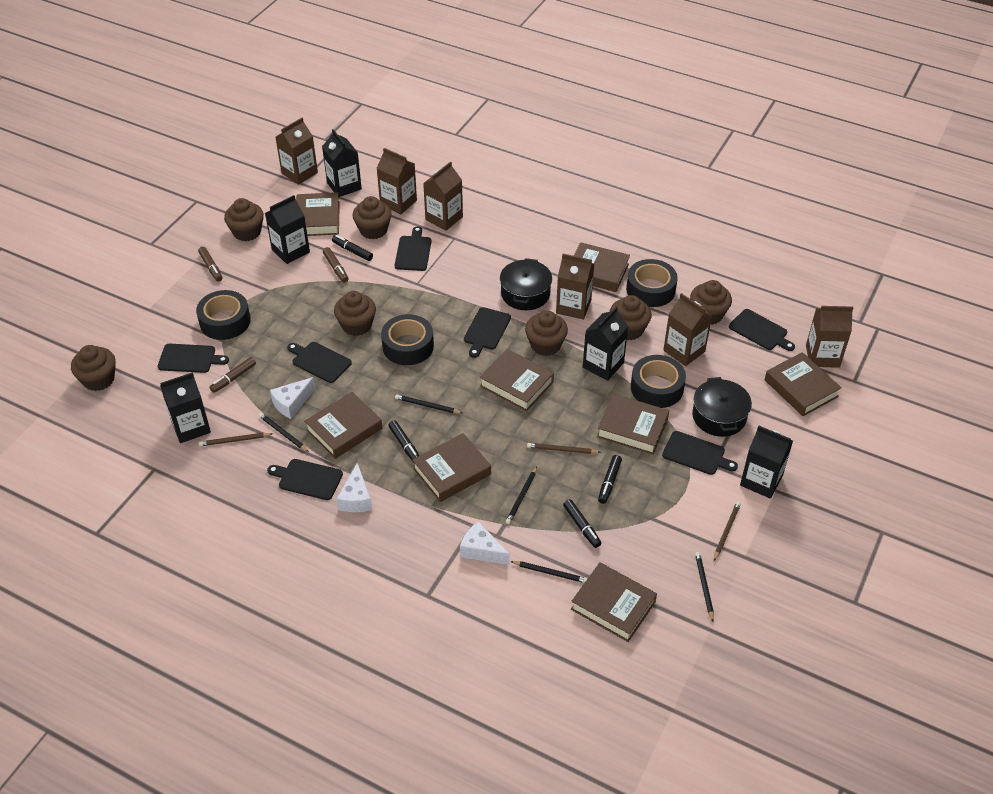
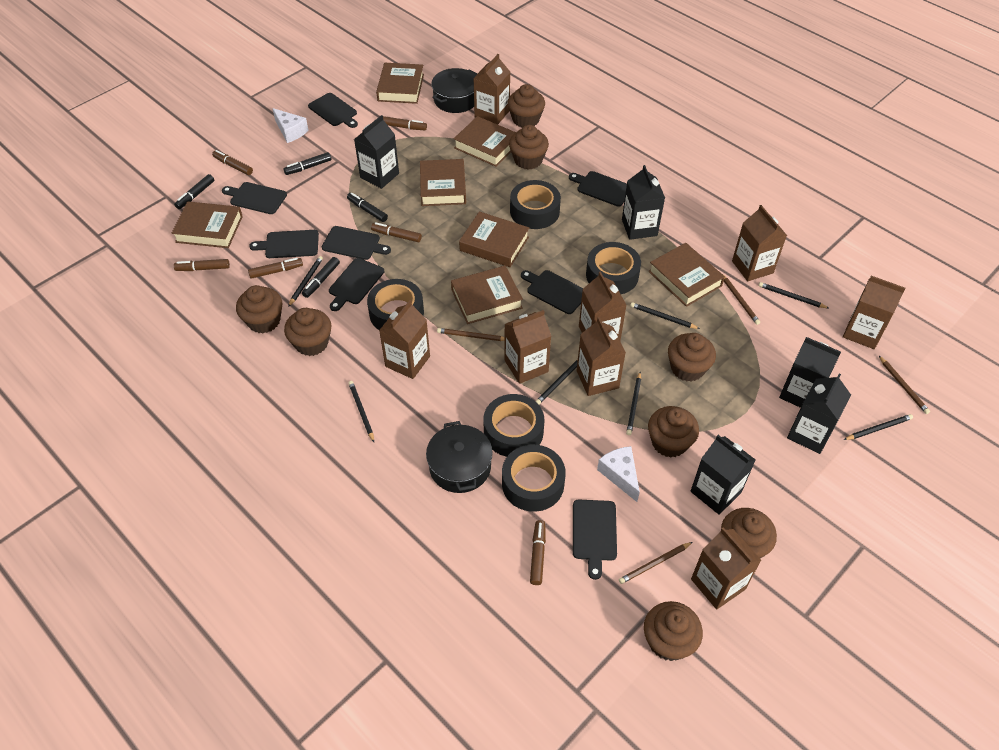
black cutting board: [158,344,229,373] [267,459,343,500] [287,342,352,383] [395,226,432,271] [464,307,511,358] [662,431,738,475] [729,309,795,351] = 7 -> [222,182,287,214] [249,230,319,258] [308,93,358,128] [322,226,391,260] [329,258,384,311] [521,270,583,314] [569,171,627,207] [573,499,617,580] = 8
black pencil: [259,413,309,452] [395,394,462,413] [505,467,537,524] [510,561,588,583] [695,552,714,622] = 5 -> [288,256,323,307] [348,381,374,442] [535,360,578,405] [626,372,641,435] [630,302,700,329] [759,282,830,309] [844,414,913,440] = 7
black tape: [196,290,251,340] [381,314,434,365] [626,259,678,307] [631,355,686,408] = 4 -> [367,279,424,330] [483,394,545,457] [502,445,566,512] [510,180,561,229] [586,242,641,294] = 5
brown book: [296,192,340,236] [304,392,382,459] [412,433,491,502] [480,349,554,411] [571,563,657,642] [574,242,630,292] [597,394,669,455] [764,352,842,416] = 8 -> [172,201,243,248] [376,63,424,104] [420,159,466,206] [451,266,523,324] [454,116,516,167] [459,211,529,267] [648,243,725,307] = 7
brown carton: [276,118,318,185] [377,148,417,214] [423,161,463,231] [556,254,594,320] [663,293,712,366] [806,306,853,368] = 6 -> [379,300,430,379] [473,54,510,125] [504,310,551,384] [577,317,626,396] [579,271,626,341] [691,527,761,609] [732,205,787,281] [843,276,905,349] = 8
brown cupcake: [71,345,116,391] [224,198,264,241] [334,291,376,336] [352,196,392,239] [525,310,568,356] [609,295,651,340] [690,280,732,325] = 7 -> [236,285,282,333] [284,308,331,356] [507,84,545,128] [509,125,549,170] [644,601,703,661] [648,406,699,458] [668,333,716,382] [721,508,777,558] = 8
brown marker: [198,247,223,282] [210,357,256,393] [323,247,348,283] = 3 -> [174,259,230,271] [212,150,253,175] [248,258,303,279] [371,222,422,242] [383,116,427,130] [530,520,546,585] = 6
brown pencil: [199,433,273,446] [527,443,601,454] [714,502,741,561] = 3 -> [437,328,505,341] [619,542,693,584] [724,276,760,325] [879,356,930,414] = 4
white cheese: [270,377,315,419] [336,463,372,512] [460,521,510,565] = 3 -> [272,108,308,143] [597,446,640,502] = 2

